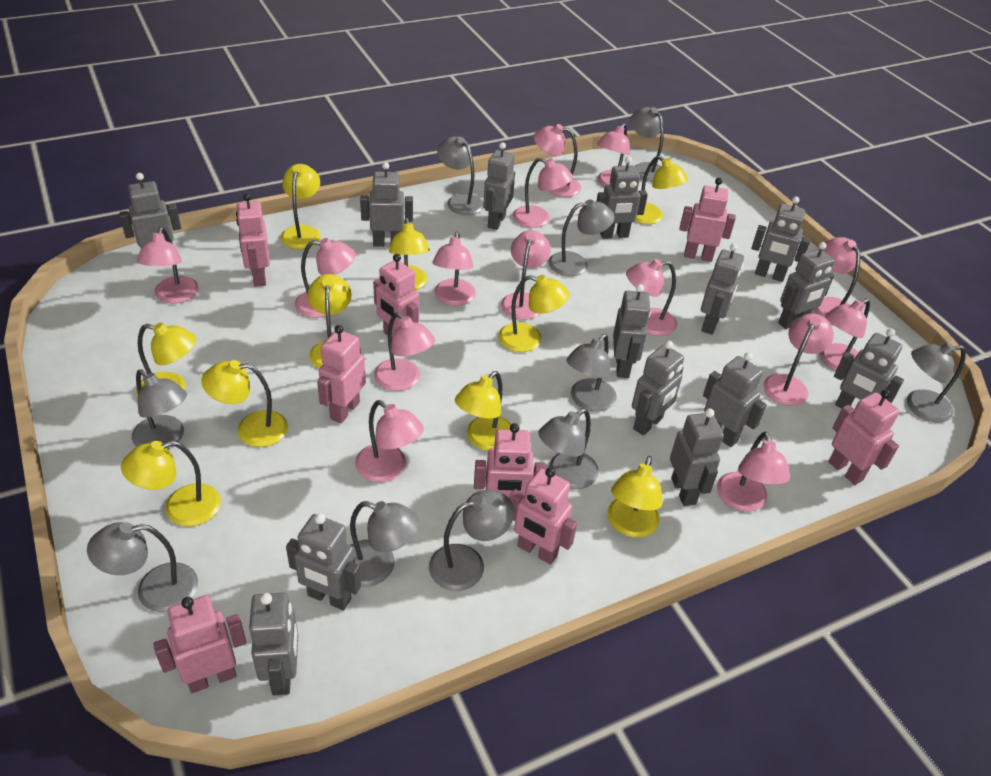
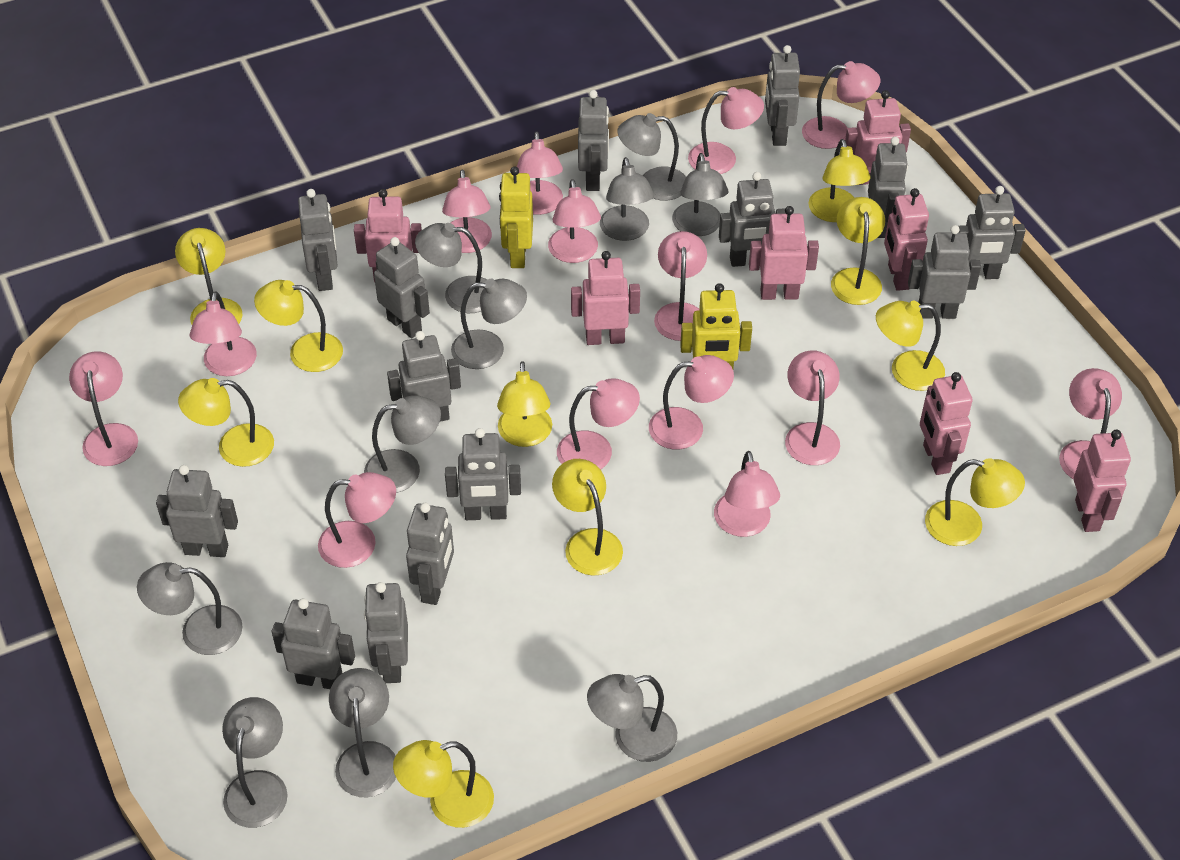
pink robot: [153,595,246,693] [236,193,270,287] [317,325,366,424] [373,254,419,337] [474,423,546,498] [509,467,577,565] [679,178,736,262] [828,389,900,485] = 8 -> [354,189,422,282] [571,251,640,345] [749,206,819,300] [845,90,911,185] [884,188,929,291] [920,372,973,475] [1074,430,1131,532] = 7
yellow robot: none = 0 -> [499,166,533,268] [680,283,752,369] = 2

